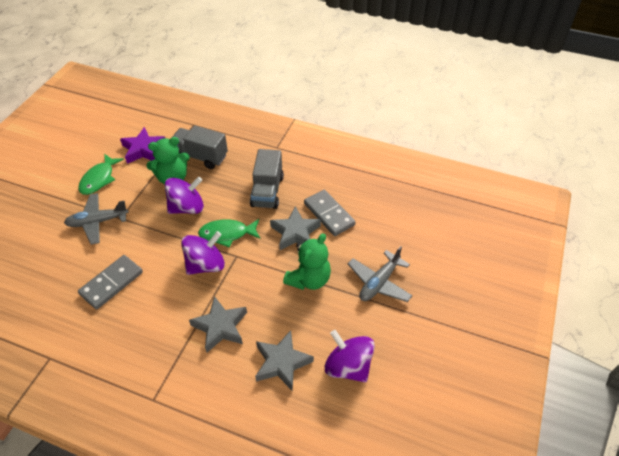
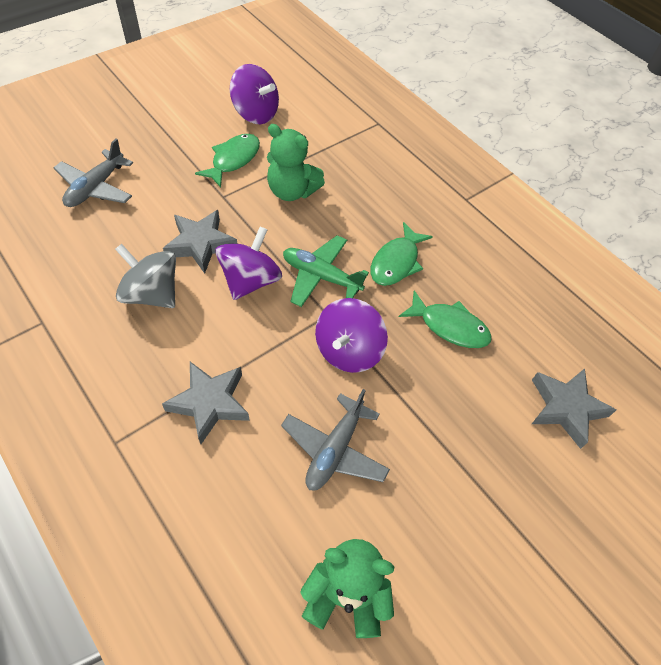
green fish: [78,154,124,195] [198,219,260,247] = 2 -> [195,134,260,188] [371,222,433,286] [399,290,492,348] = 3
green plane: none = 0 -> [283,235,369,307] = 1
grey domino: [78,255,143,310] [304,190,356,236] = 2 -> none = 0
grey spinning top: none = 0 -> [115,244,176,308] = 1
grey truck: [172,125,228,169] [250,149,284,209] = 2 -> none = 0
purple star: [120,127,165,164] = 1 -> none = 0

